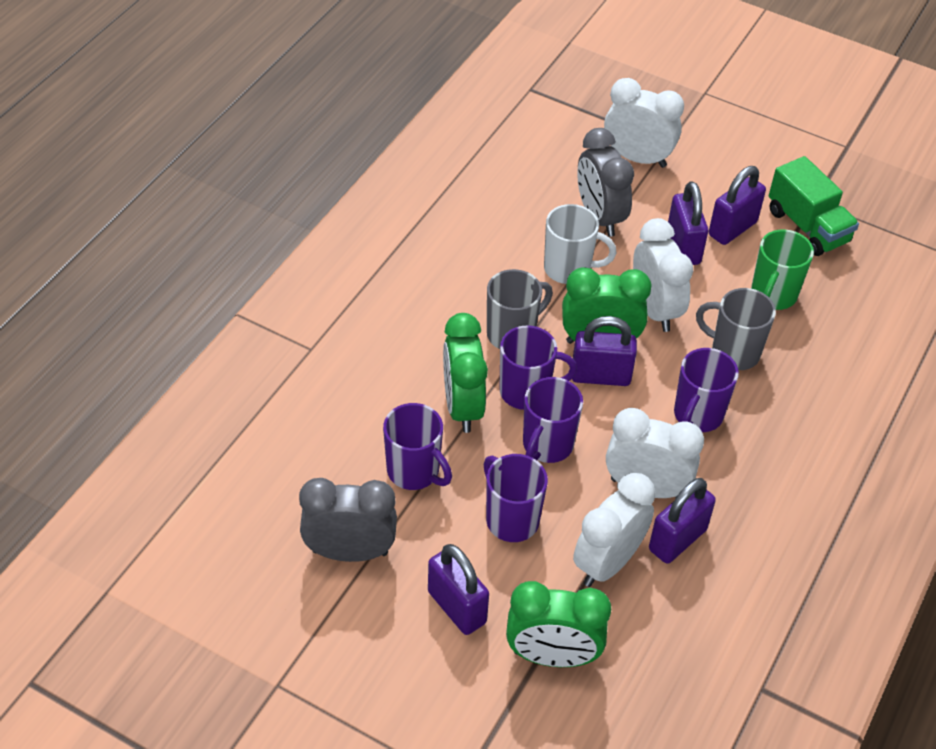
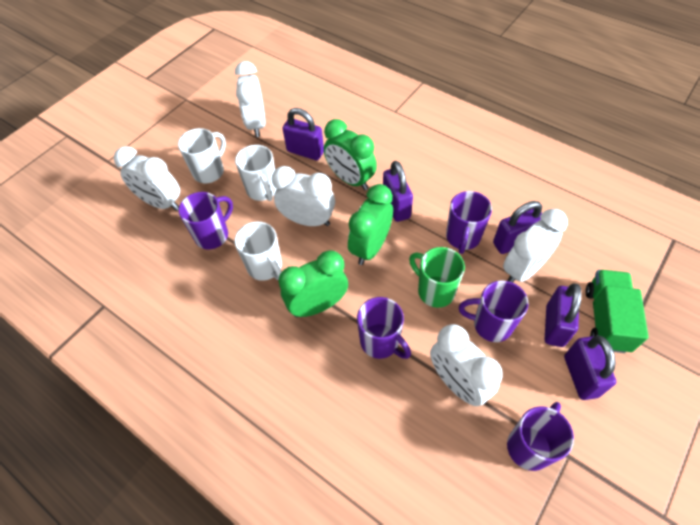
grey clock: [299,478,397,562] [577,128,634,237] = 2 -> none = 0
grey mug: [487,269,553,349] [696,288,776,370] = 2 -> none = 0
white clock: [573,473,656,587] [604,78,684,168] [606,408,704,498] [633,218,693,332] = 4 -> [114,146,180,211] [235,61,265,137] [272,166,335,226] [430,324,503,406] [503,209,568,283] = 5
white mug: [544,204,617,284] = 1 -> [178,128,226,183] [235,145,276,201] [235,222,282,281] = 3

